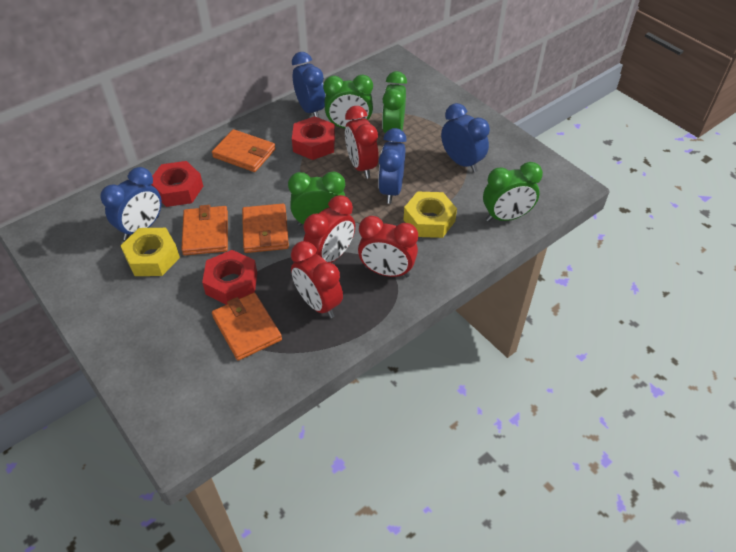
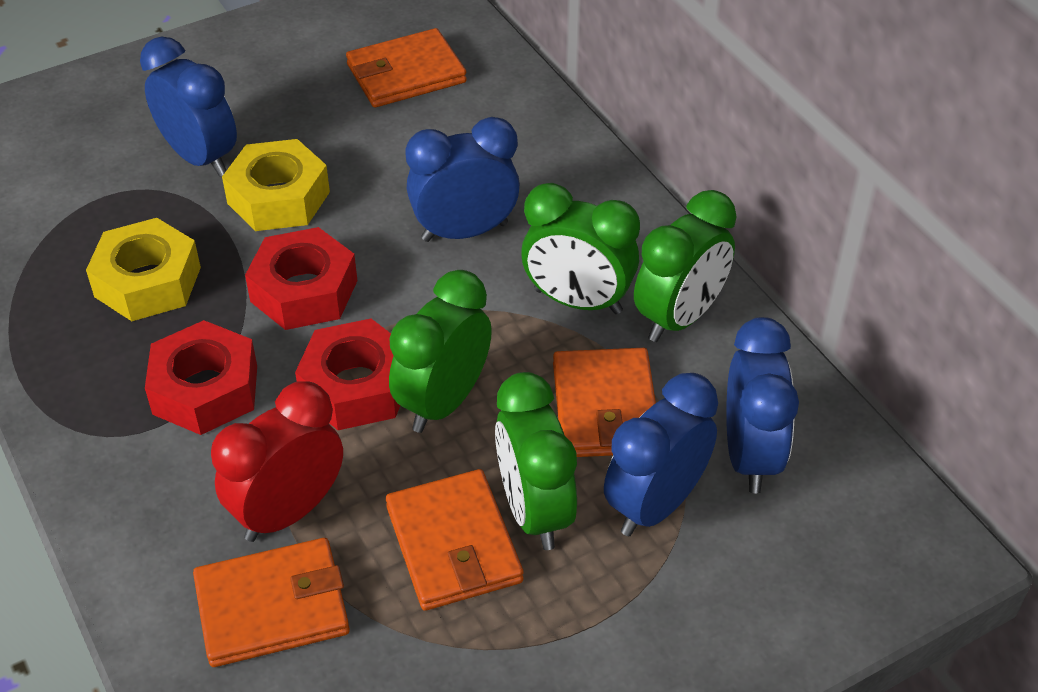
red clock: [291,241,343,318] [303,195,355,263] [345,106,379,179] [358,216,418,277] = 4 -> [211,381,343,542] = 1

